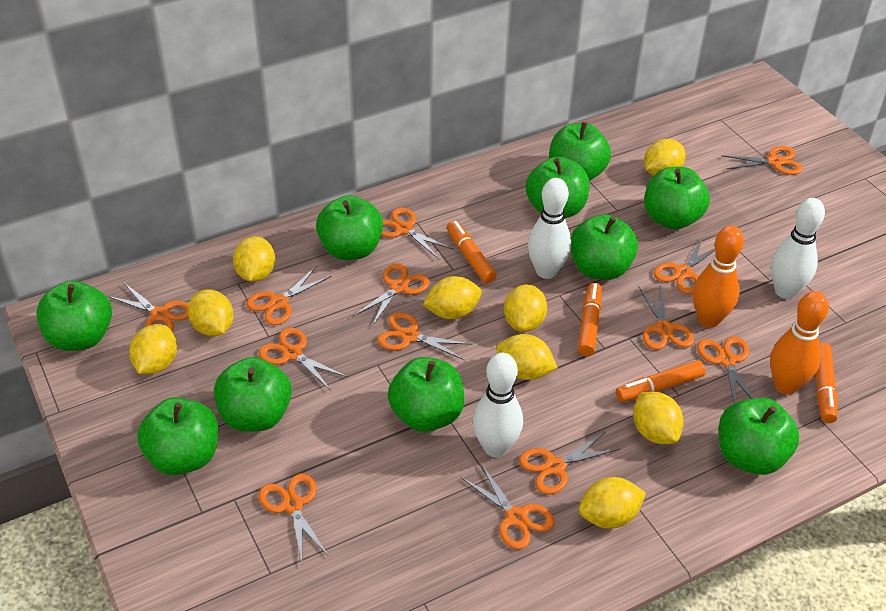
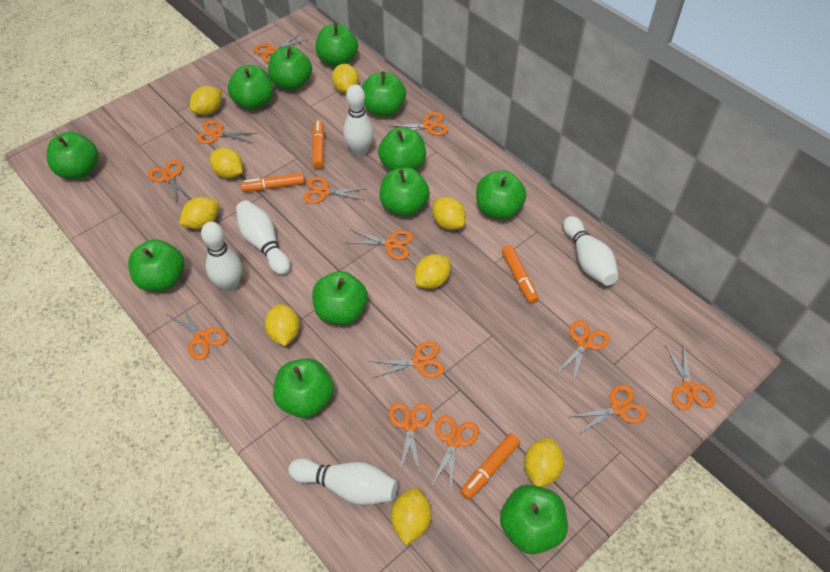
green apple: [36,281,112,351] [137,397,218,475] [214,357,292,431] [316,195,383,260] [388,357,464,432] [526,157,589,218] [549,122,611,181] [571,214,638,280] [644,167,710,229] [719,398,800,475] = 10 -> [47,132,99,179] [128,239,184,292] [228,65,274,110] [268,46,312,91] [273,358,334,418] [312,271,368,325] [316,23,358,67] [362,71,406,117] [378,127,426,171] [380,167,430,216] [476,171,527,220] [500,485,568,554] = 12
orange bowling pin: [693,226,744,328] [770,291,829,395] = 2 -> none = 0
white bowling pin: [473,353,523,457] [528,178,571,279] [771,198,825,299] = 3 -> [201,222,242,292] [236,200,290,275] [288,458,398,505] [343,84,374,156] [563,216,619,286] = 5

